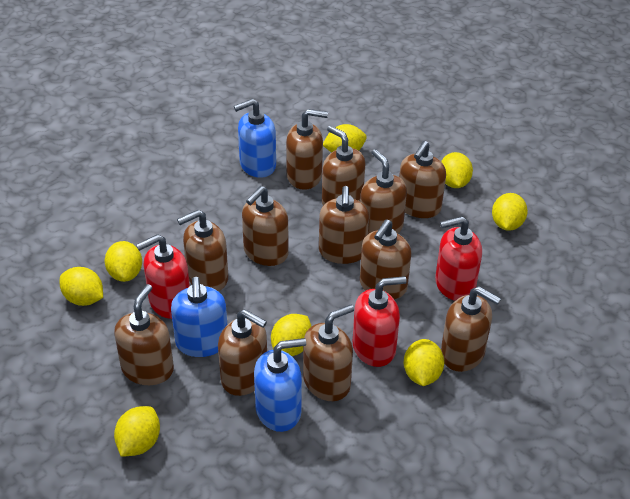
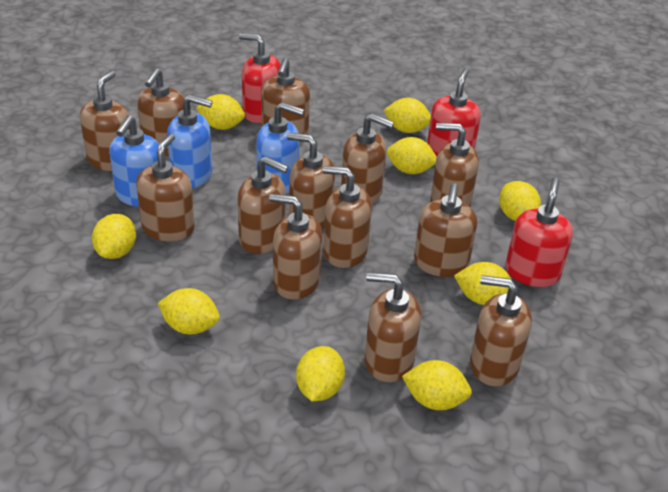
brown soap dispenser: [114,284,174,385] [177,210,228,291] [218,309,267,396] [242,186,289,266] [286,109,328,190] [303,305,354,401] [319,186,369,264] [322,125,365,205] [360,149,407,234] [360,220,411,299] [399,141,446,218] [441,286,501,372] = 12 -> [80,70,129,171] [136,133,195,242] [137,68,185,156] [238,156,289,254] [262,58,310,142] [269,194,323,300] [287,132,335,229] [322,166,372,268] [341,113,394,204] [364,272,421,382] [414,183,477,277] [430,123,479,207] [470,275,532,386] = 13
yellow lemon: [60,267,103,306] [104,241,142,282] [114,406,160,457] [271,314,312,356] [323,124,367,153] [404,339,444,386] [441,152,473,188] [492,193,528,231] = 8 -> [92,214,136,259] [158,288,220,334] [196,94,245,130] [296,346,345,401] [384,98,431,133] [387,137,437,174] [402,360,472,410] [454,262,511,305] [499,181,541,221] = 9

